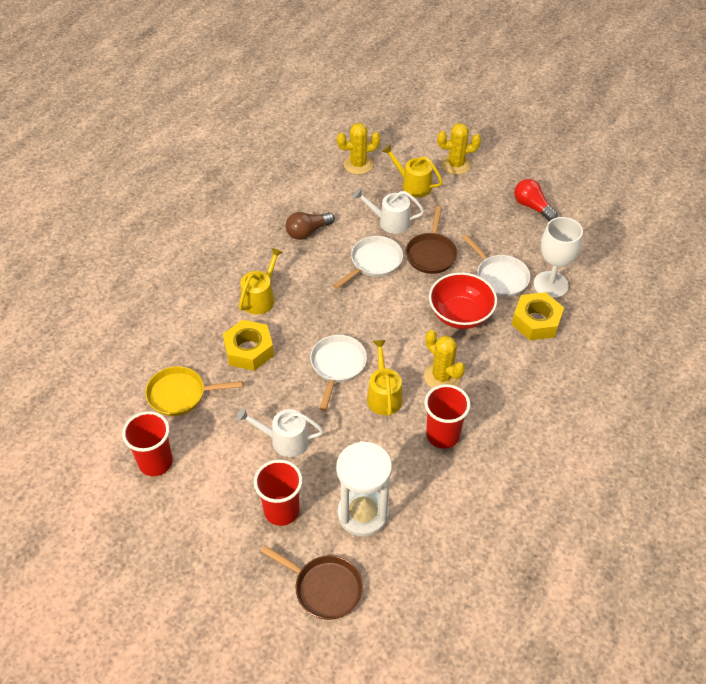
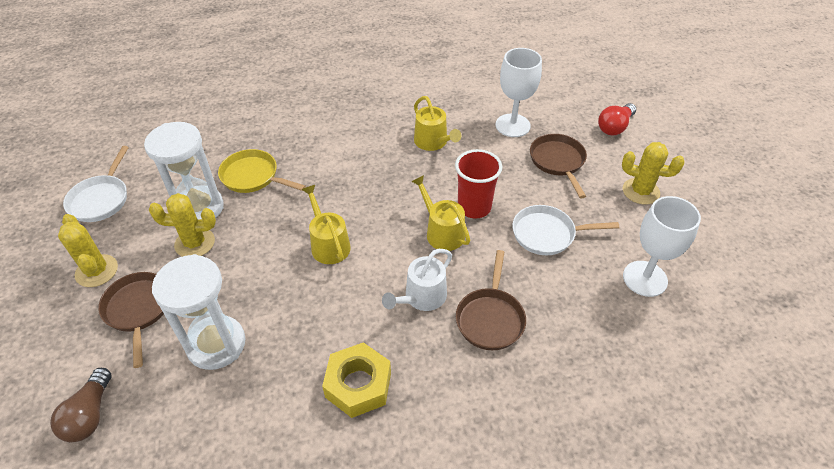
brown pan: [261,545,363,620] [405,206,457,274] = 2 -> [98,272,164,368] [456,250,526,350] [530,134,587,198] = 3
red bowl: [429,272,497,329] = 1 -> none = 0
red cup: [122,411,173,476] [254,460,303,526] [424,384,471,449] = 3 -> [455,149,502,219] = 1
white goblet: [533,217,583,298] = 1 -> [496,48,542,137] [623,196,701,297] = 2
white hourglass: [336,441,392,537] = 1 -> [144,122,224,219] [152,254,246,370] = 2
white pan: [310,335,367,411] [333,236,403,289] [462,234,530,297] = 3 -> [63,146,129,222] [512,205,619,255] = 2
white watering can: [237,408,324,457] [353,188,424,234] = 2 -> [382,249,452,311] = 1
yellow nut: [223,320,274,371] [512,292,564,340] = 2 -> [322,342,391,418] = 1

